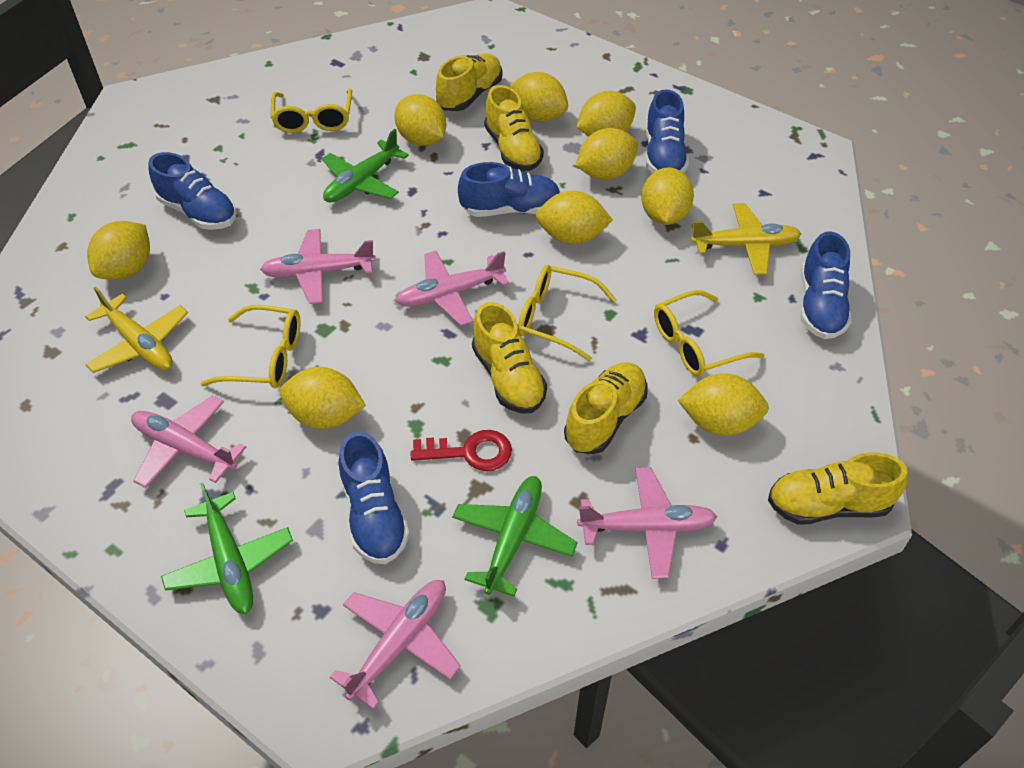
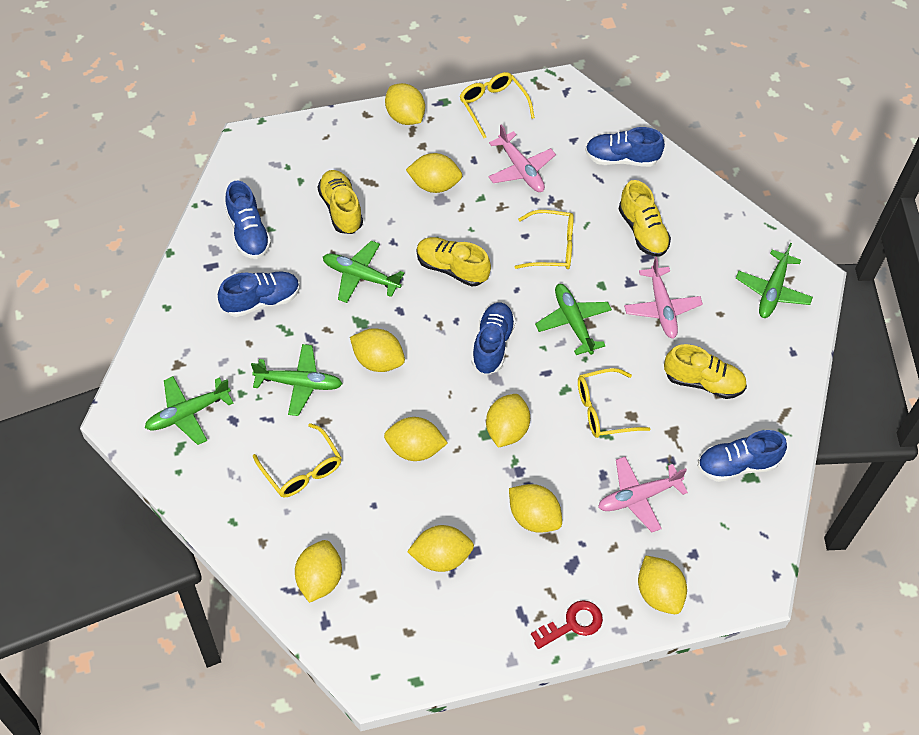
green plane: [161,482,293,614] [322,129,409,203] [452,476,578,597] = 3 -> [145,376,233,445] [251,344,342,416] [323,241,404,303] [535,284,612,355] [736,243,813,318] = 5
pink plane: [131,395,246,488] [260,229,376,304] [330,580,461,710] [396,251,509,326] [577,467,717,579] = 5 -> [488,124,556,192] [598,457,688,532] [624,257,703,339] = 3
yellow plane: [85,286,188,373] [691,203,801,275] = 2 -> none = 0
yellow shoe: [436,54,502,111] [472,302,547,413] [484,85,544,171] [564,362,647,454] [768,452,908,525] = 5 -> [317,170,363,234] [417,237,491,287] [618,180,671,257] [664,344,747,399] = 4

